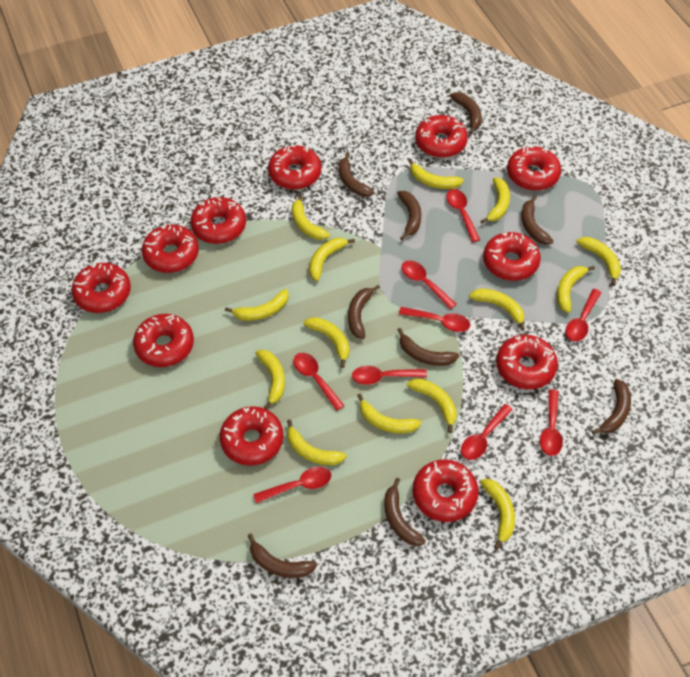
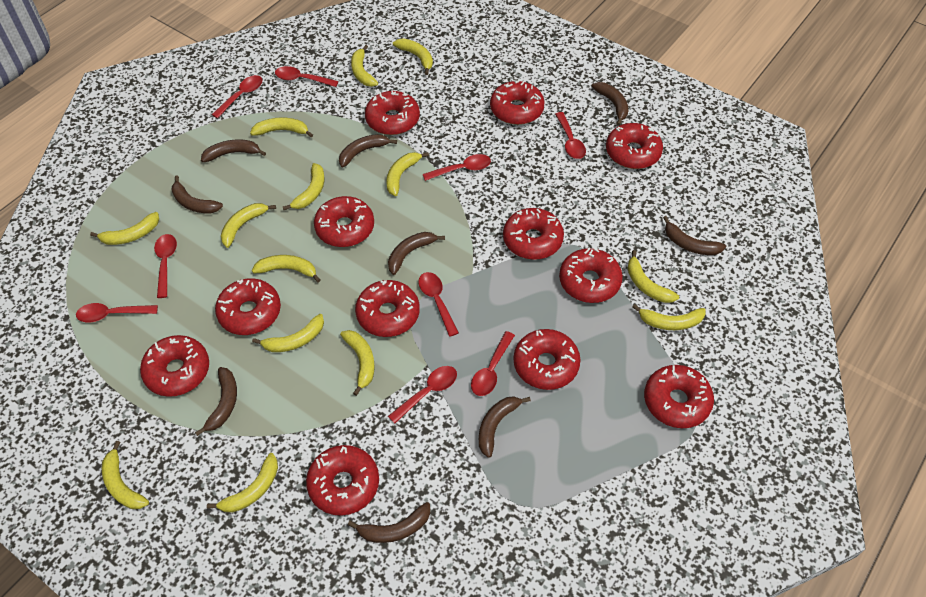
red donut: [71,263,131,313] [133,314,194,367] [142,225,199,273] [190,197,246,244] [220,406,284,466] [268,145,321,190] [412,459,479,522] [415,115,468,158] [483,232,541,281] [496,335,558,389] [507,146,561,191] = 11 -> [140,335,209,397] [215,278,281,335] [306,445,379,516] [314,196,374,247] [355,280,420,337] [365,91,420,135] [490,80,545,125] [503,208,564,260] [513,329,581,390] [559,248,623,303] [606,123,663,169] [644,365,714,428] = 12

